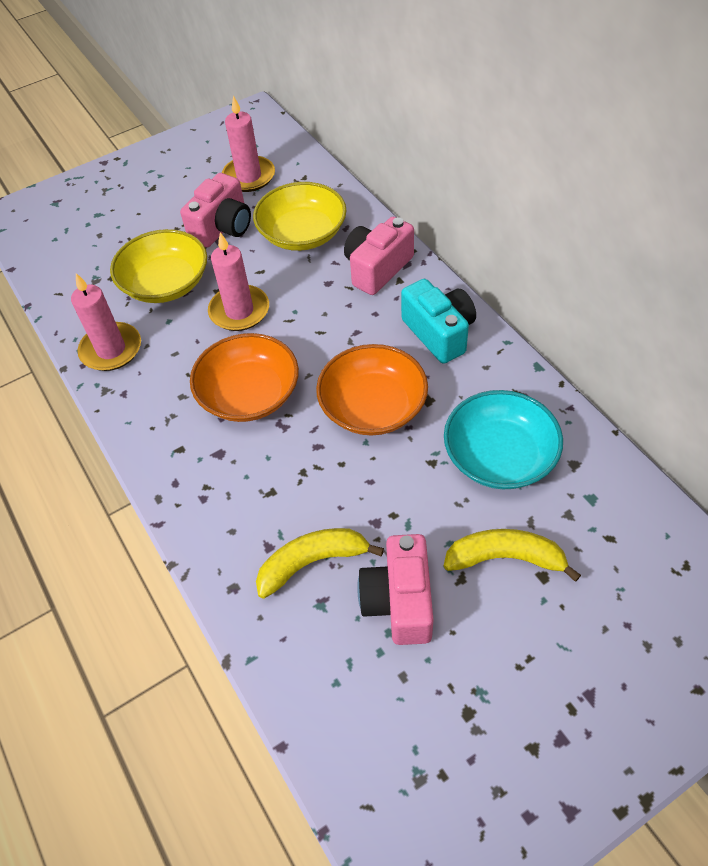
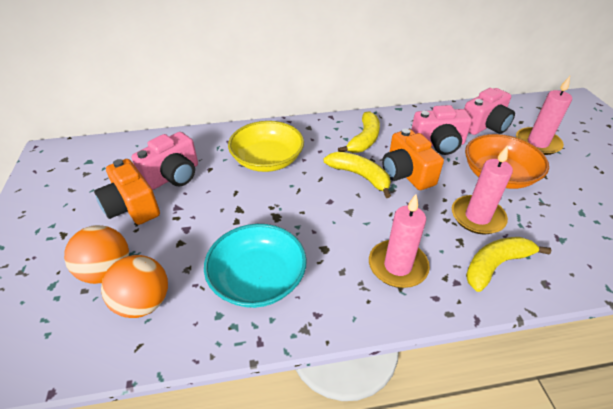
orange ball: none = 0 -> [64,225,129,284] [101,255,168,318] = 2
orange bowl: [190,333,299,422] [316,344,428,436] = 2 -> [465,134,549,189] = 1
orange camera: none = 0 -> [94,159,160,225] [382,129,444,190] = 2
turquoise camera: [401,279,476,364] = 1 -> none = 0
yellow banana: [256,528,384,599] [444,529,581,582] = 2 -> [323,152,391,198] [338,111,380,153] [466,237,552,292] = 3
yellow bowl: [110,229,207,303] [253,182,347,251] = 2 -> [228,121,304,172] = 1

